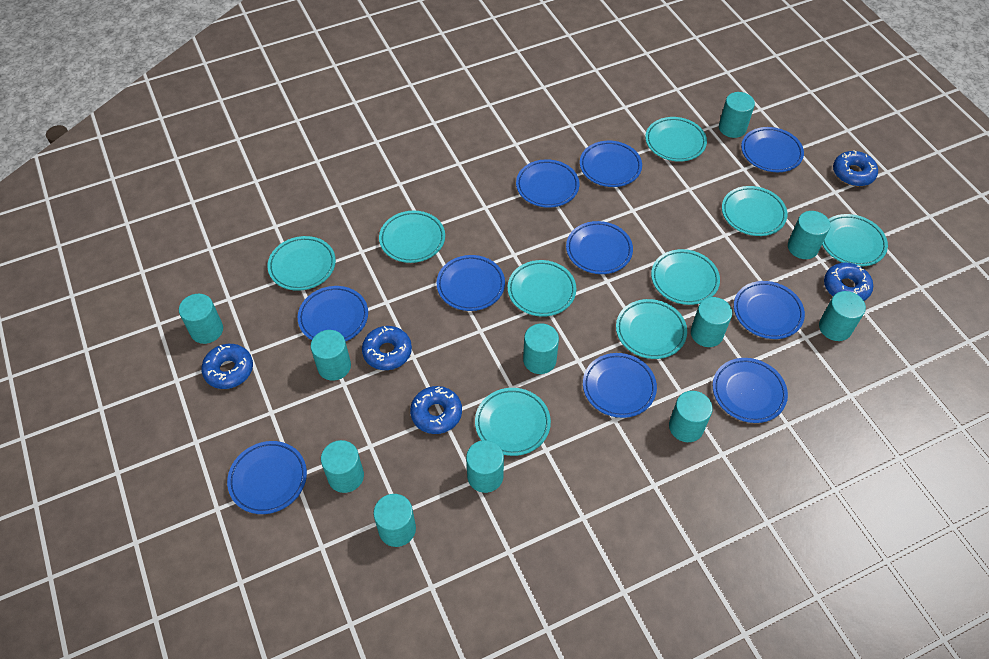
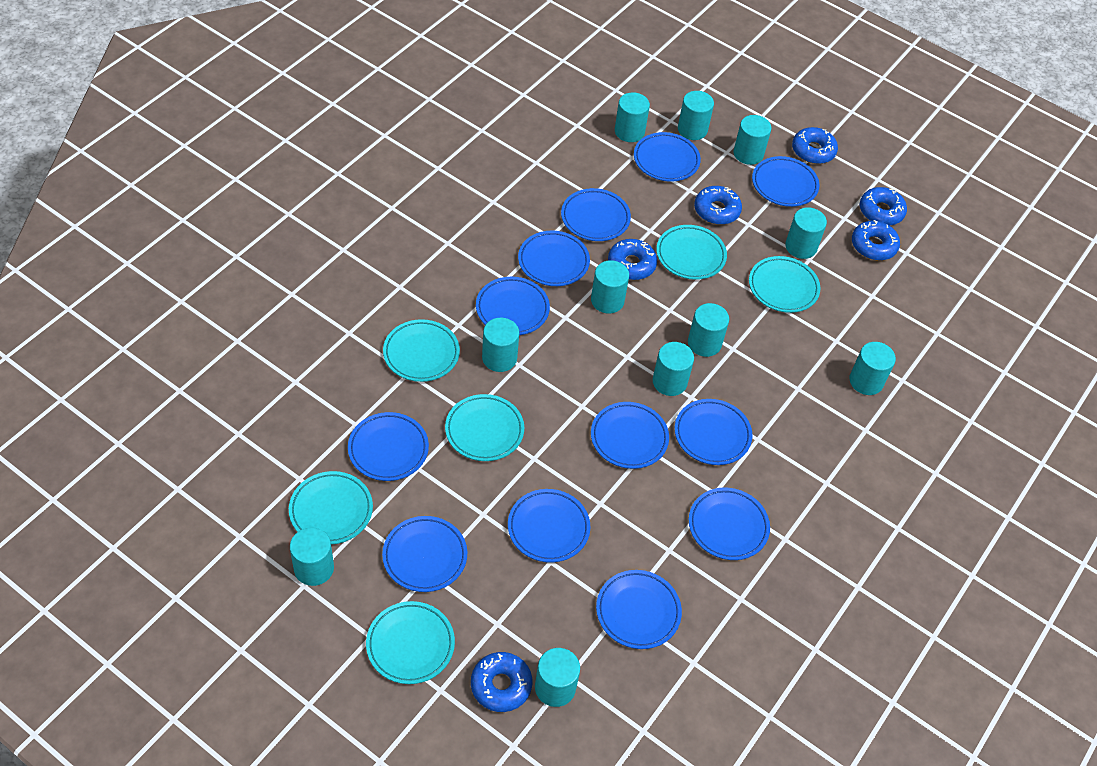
blue donut: [201,344,253,389] [362,326,412,370] [410,386,462,434] [824,263,873,301] [833,150,878,186] = 5 -> [471,652,532,712] [608,239,657,280] [694,186,742,225] [792,127,838,164] [852,220,900,261] [860,187,907,226] = 6
blue plate: [227,441,307,514] [298,286,368,342] [436,255,505,311] [516,159,579,208] [566,221,633,274] [580,141,642,187] [583,353,657,418] [713,358,788,423] [734,281,805,339] [741,127,804,172] = 10 -> [348,412,429,481] [382,516,467,592] [476,277,550,335] [508,489,590,562] [518,231,590,286] [561,188,631,241] [591,402,669,469] [596,570,682,649] [634,132,701,182] [675,399,752,465] [689,487,770,560] [752,156,820,207] = 12
turquoise plate: [268,236,336,291] [379,211,445,263] [475,388,551,456] [508,260,576,317] [616,299,687,359] [645,117,707,162] [651,249,720,305] [722,186,787,236] [822,214,888,267] = 9 -> [289,471,373,545] [366,601,455,684] [383,319,460,382] [445,394,524,461] [656,225,727,280] [749,256,821,313] = 6

